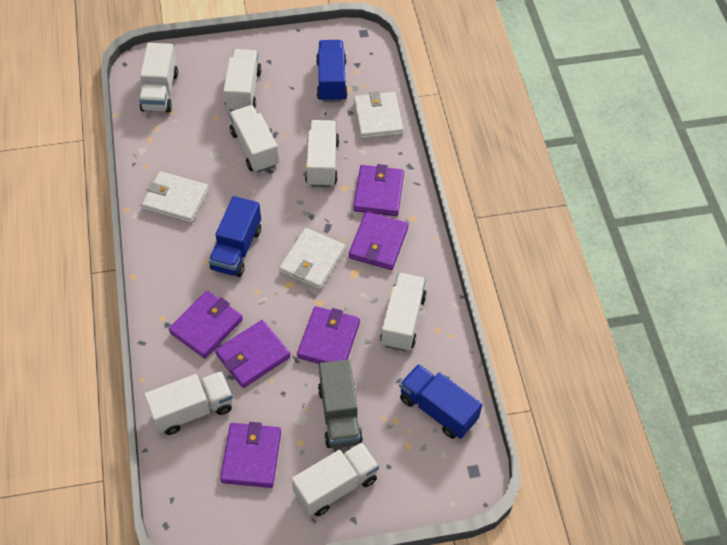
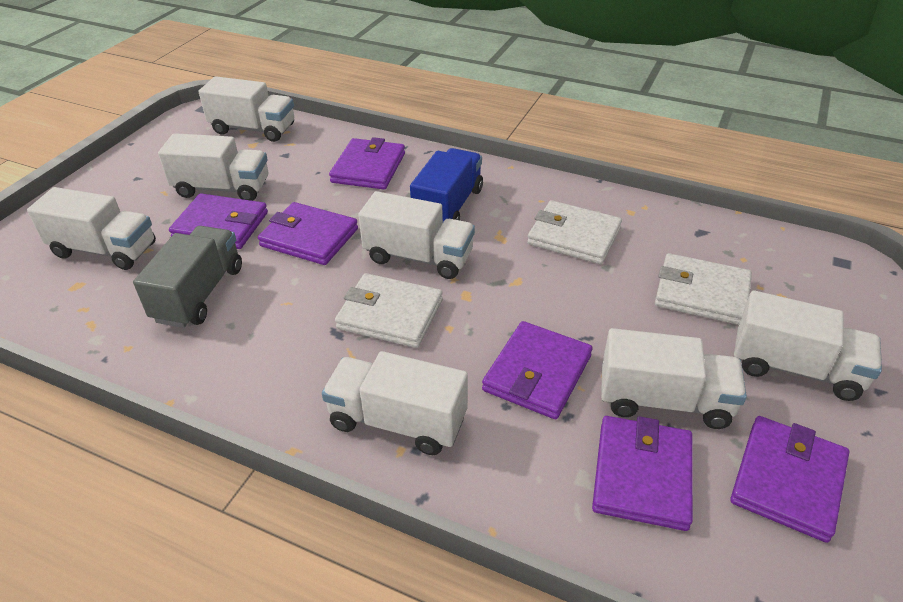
blue truck: [209,196,261,277] [316,40,348,102] [400,364,482,439] = 3 -> [410,148,483,222] = 1

